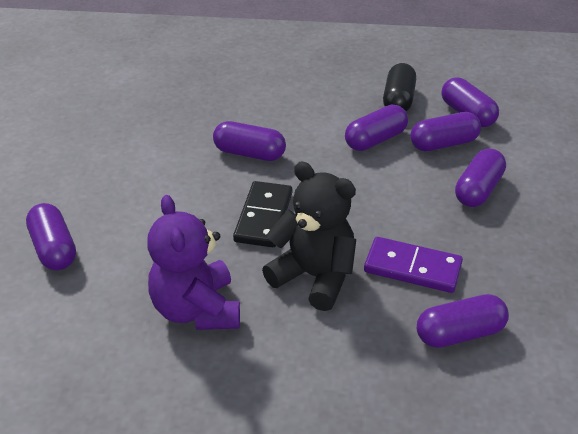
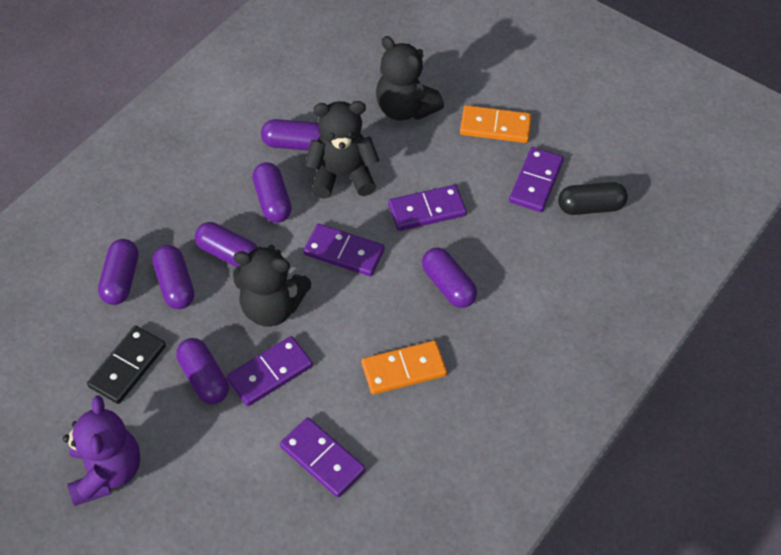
black teddy bear: [262,162,356,311] = 1 -> [233,245,311,327] [305,101,380,199] [376,36,444,121] = 3
orange domino: none = 0 -> [362,340,447,395] [460,105,532,143] = 2
purple domino: [364,237,463,293] = 1 -> [226,336,313,406] [280,417,366,498] [303,224,385,276] [388,185,467,231] [509,147,564,212] = 5

